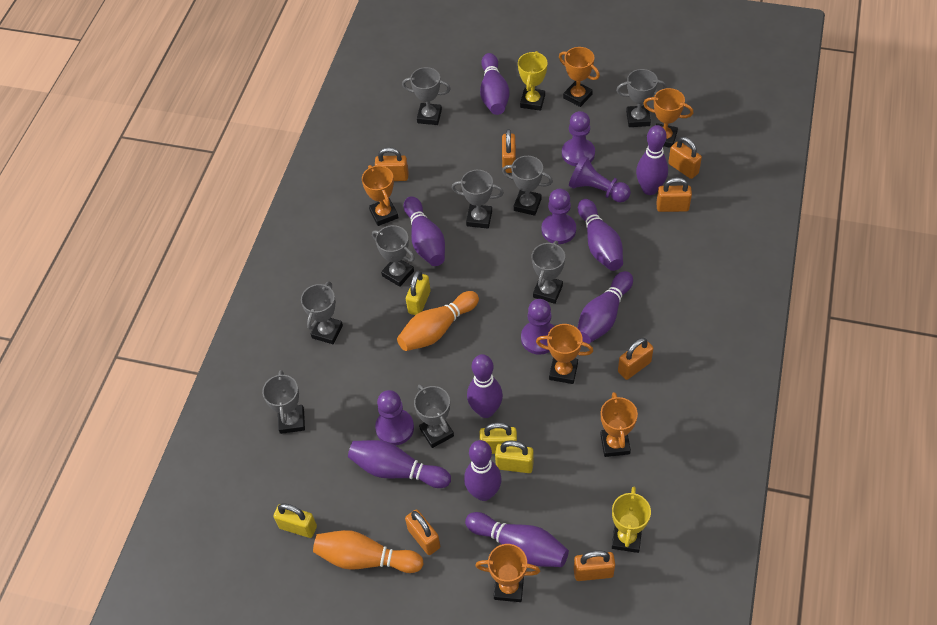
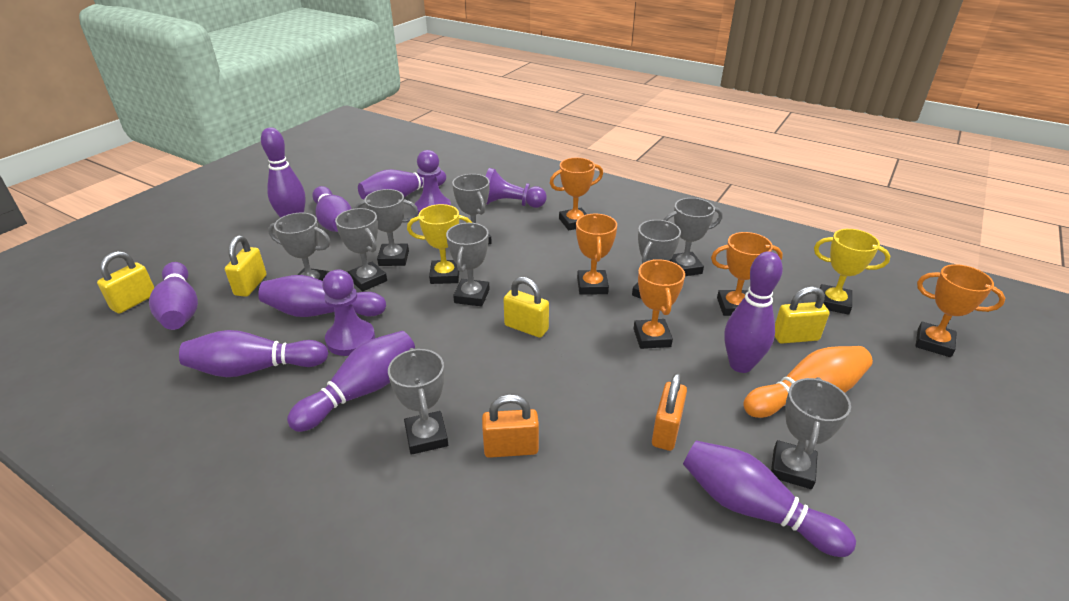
orange bowling pin: [313,530,424,573] [397,291,479,351] = 2 -> [743,346,873,418] = 1
orange padlock: [375,147,409,181] [405,509,440,555] [502,129,516,173] [574,550,615,581] [618,338,654,380] [656,177,692,212] [668,137,702,179] = 7 -> [482,394,539,458] [652,373,687,451] = 2
orange trophy: [362,165,398,226] [476,544,540,602] [536,324,593,384] [559,47,600,107] [600,392,638,457] [643,88,693,148] = 6 -> [550,158,603,230] [576,214,617,295] [633,259,685,349] [711,232,783,316] [915,264,1005,357] = 5
purple pawn: [375,390,414,446] [521,299,554,355] [541,189,576,244] [562,111,595,166] [569,156,631,202] = 5 -> [322,270,375,356] [415,150,451,214] [486,168,547,208] = 3

